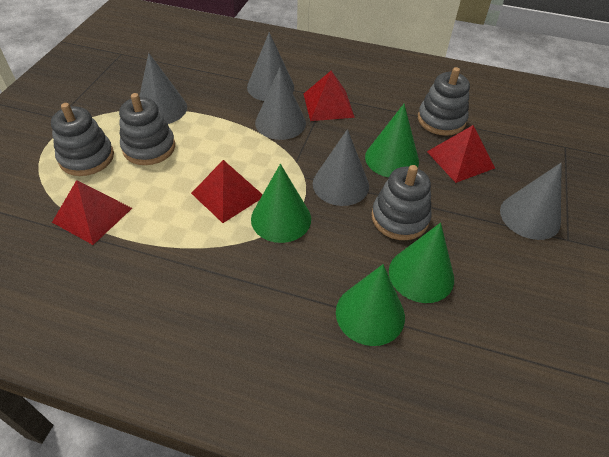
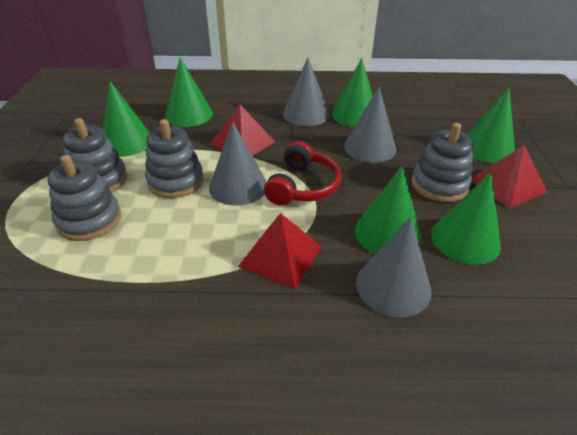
green cone: [251,164,311,243] [336,264,405,346] [365,104,419,177] [389,223,454,303] = 4 -> [103,81,150,157] [165,57,213,127] [332,58,373,127] [355,166,421,254] [431,172,501,265] [467,88,515,163] = 6
grey cone: [139,53,187,124] [247,32,294,101] [255,68,306,140] [313,129,369,206] [500,163,562,240] = 5 -> [209,122,266,206] [283,57,329,126] [344,87,396,163] [356,217,431,317] = 4
red headphones: none = 0 -> [264,141,342,206] = 1
red pyramid: [52,180,132,245] [191,160,263,223] [304,71,355,121] [427,125,495,183] = 4 -> [210,105,275,156] [238,213,322,289] [472,145,547,209] = 3

